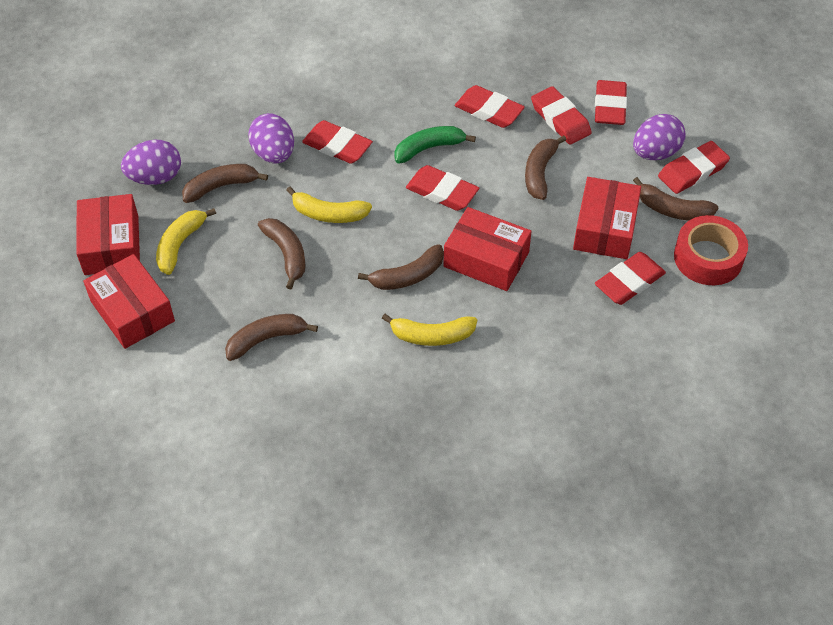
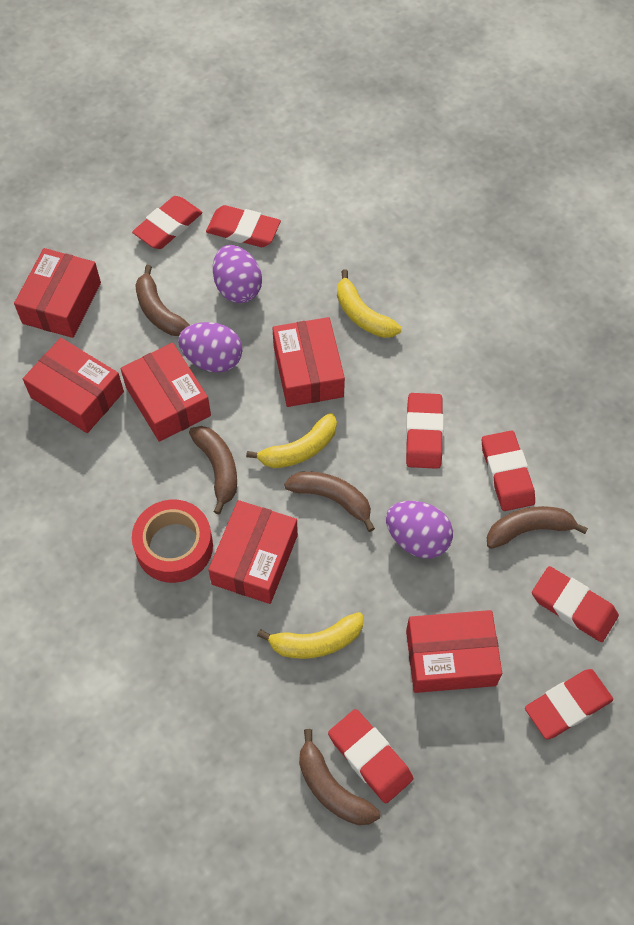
brown banana: [182,164,268,203] [225,314,318,361] [258,218,305,289] [358,244,444,290] [525,135,566,200] [633,177,718,221] = 6 -> [135,265,190,336] [189,426,237,515] [284,471,375,532] [299,729,380,825] [487,506,588,549] = 5
green banana: [394,126,476,164] = 1 -> none = 0
red box: [76,194,140,275] [83,254,175,349] [443,207,532,291] [573,177,641,259] = 4 -> [14,248,101,338] [23,338,124,433] [120,343,211,442] [208,500,298,604] [273,317,345,407] [406,610,502,693] = 6

